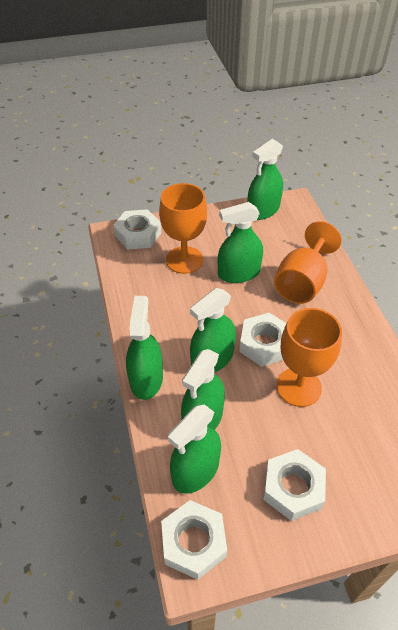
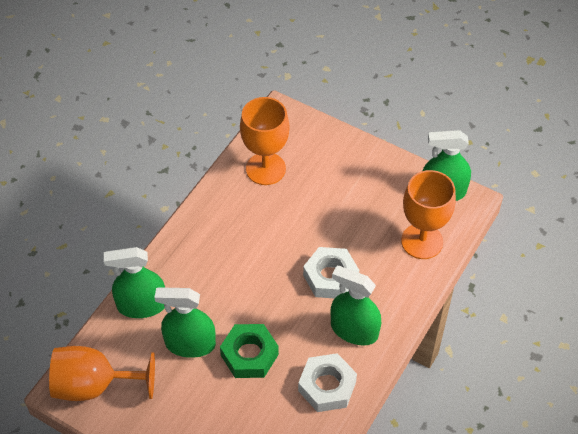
green nut: none = 0 -> [220,324,279,378] = 1
green spray bottle: [126,296,163,400] [168,404,221,494] [181,349,225,430] [190,288,236,373] [218,202,263,283] [247,139,283,220] = 6 -> [104,247,165,318] [154,287,216,358] [331,266,381,346] [423,130,471,201] = 4
white nut: [113,209,161,249] [161,500,227,580] [239,313,287,367] [263,449,326,521] = 4 -> [298,353,357,412] [303,247,359,299] = 2

